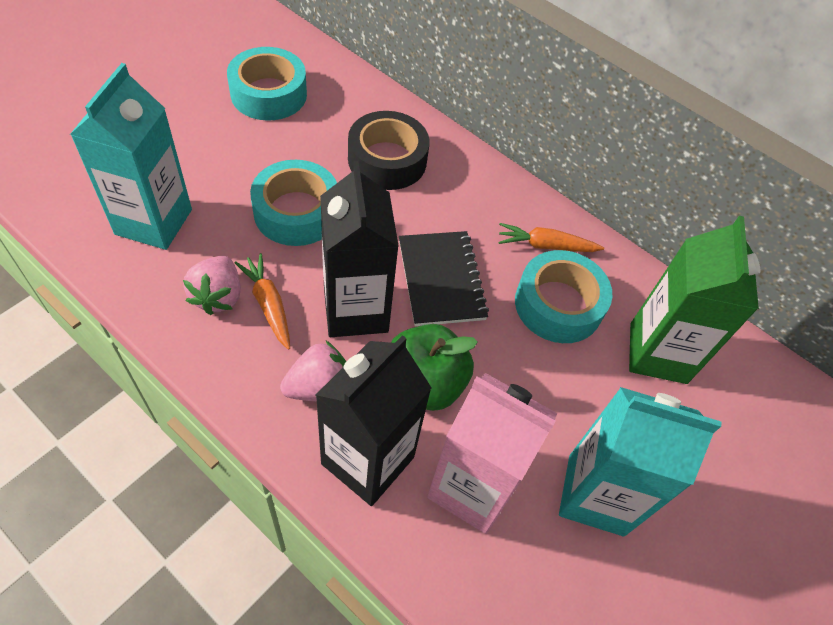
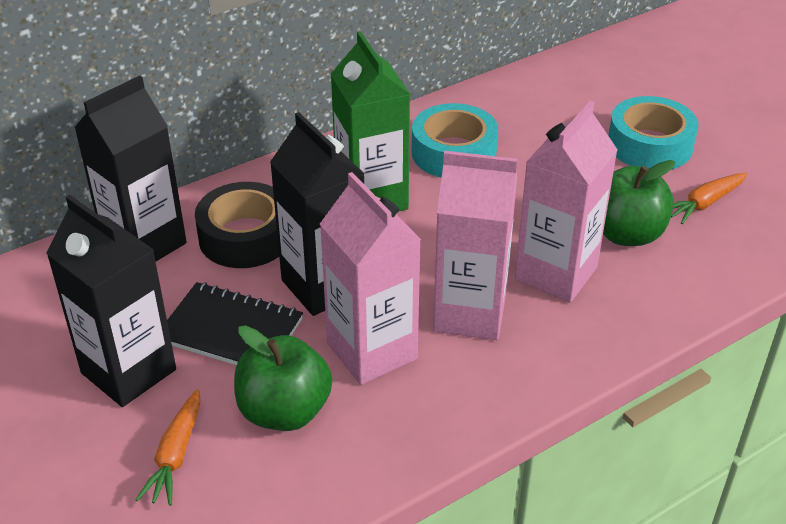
black carton: [316,335,432,506] [320,161,399,337] = 2 -> [46,195,176,407] [74,75,186,262] [270,112,364,316] = 3
green apple: [391,324,478,411] = 1 -> [234,326,332,431] [603,160,675,246] = 2
pink carton: [427,373,557,534] = 1 -> [320,172,421,385] [433,151,517,340] [515,101,618,303] = 3
pink strawberry: [183,256,241,315] [280,341,346,401] = 2 -> none = 0
turquoise carton: [70,63,192,250] [559,387,721,536] = 2 -> none = 0
turquoise tape: [227,47,307,121] [250,160,337,246] [515,250,612,343] = 3 -> [412,103,498,178] [608,96,698,169] = 2

